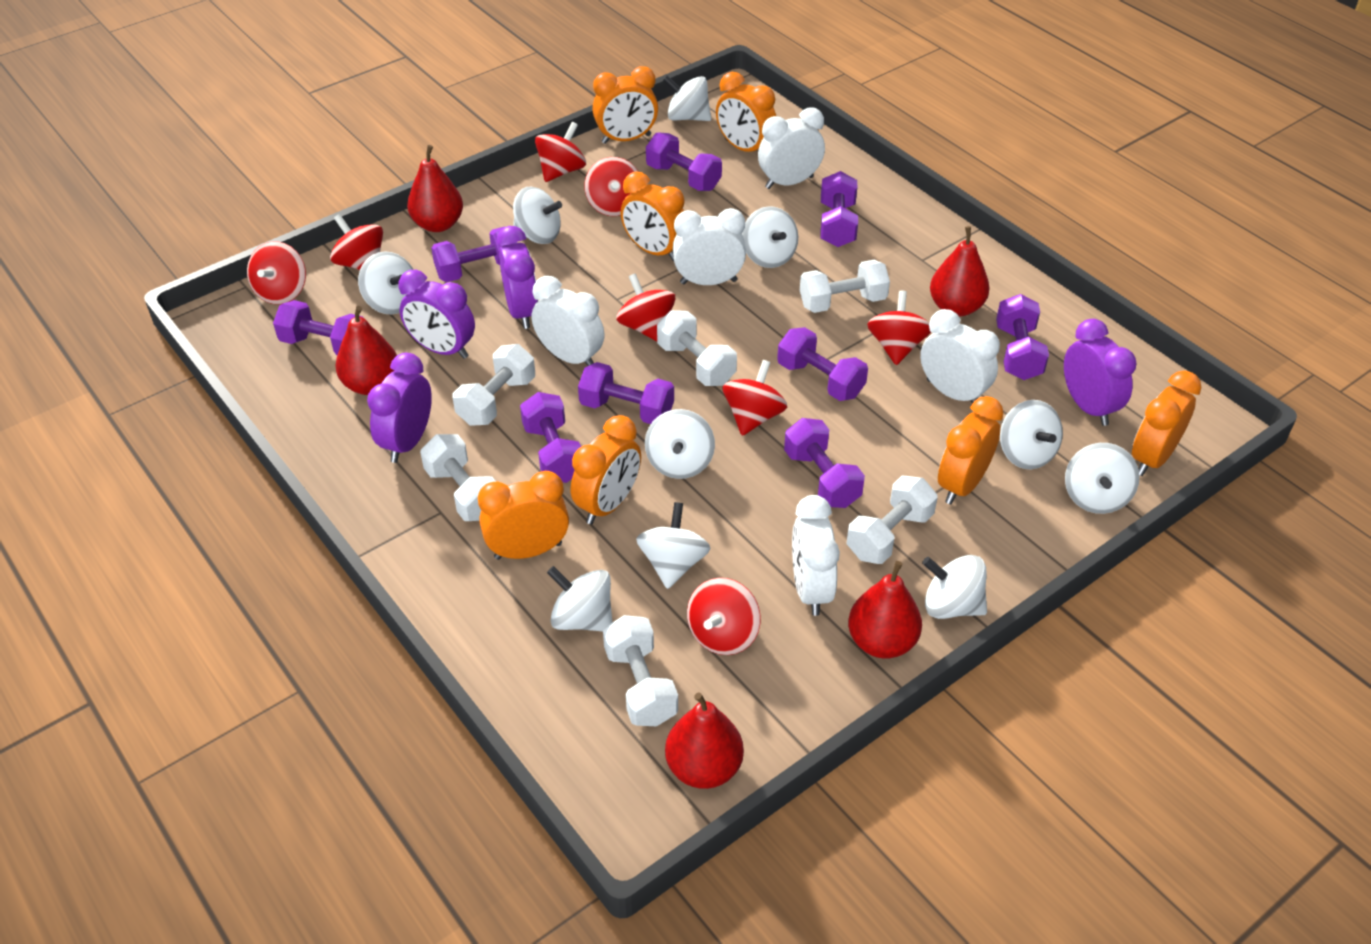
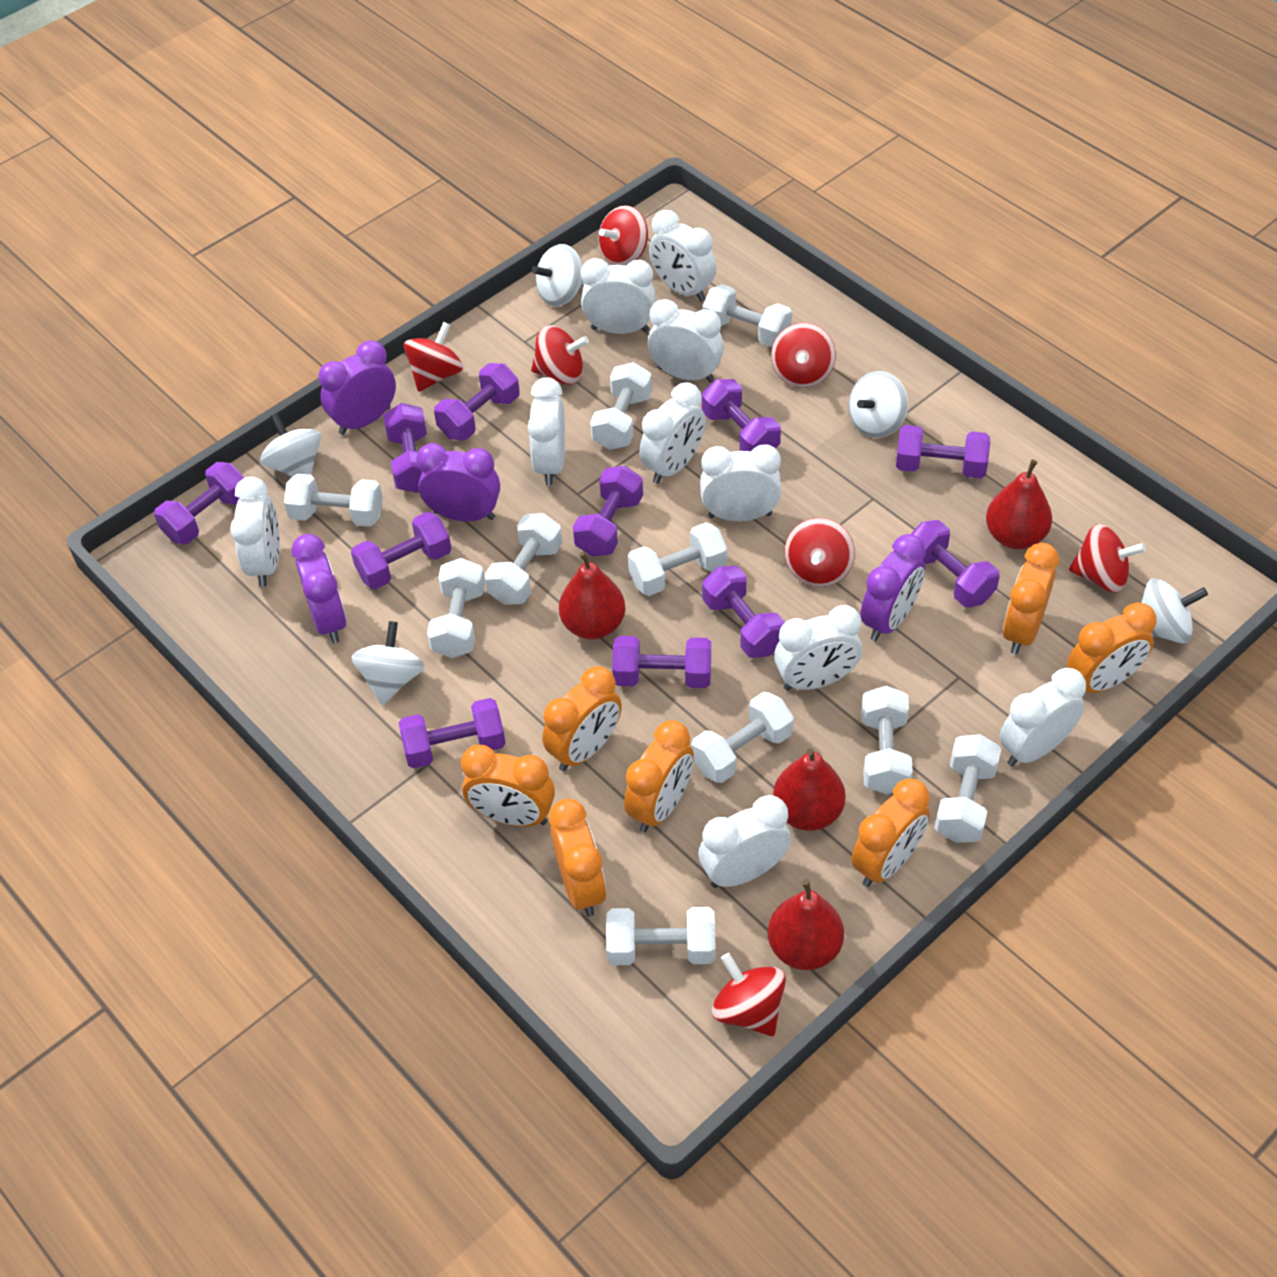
purple dumbbell: [273,300,364,355] [431,227,517,282] [520,392,581,483] [578,362,674,424] [646,132,722,191] [777,327,868,401] [784,418,865,508] [821,171,858,247] [996,294,1049,380] = 9 -> [154,462,244,544] [351,512,452,589] [383,403,427,493] [399,698,506,768] [434,363,520,440] [573,466,643,557] [612,636,711,688] [702,379,781,451] [702,566,785,658] [896,425,990,479] [911,520,1000,607] = 11
red pear: [336,306,397,395] [407,145,463,232] [665,692,744,789] [848,561,922,659] [930,226,990,316] = 5 -> [559,551,625,639] [768,880,844,970] [773,748,846,831] [986,459,1052,549] = 4
red spinning top: [247,241,306,304] [330,214,383,270] [535,122,586,182] [584,157,639,216] [616,273,675,341] [687,578,760,655] [722,360,787,436] [867,291,931,365] = 8 -> [404,322,463,392] [531,325,589,385] [598,205,648,266] [712,953,786,1036] [771,323,836,388] [784,518,855,587] [1069,524,1146,593] = 7
white clock: [532,276,605,366] [673,208,746,285] [758,108,825,189] [792,495,840,616] [920,309,1000,404] = 5 -> [230,477,280,587] [528,377,565,485] [581,258,656,334] [639,382,706,484] [647,299,724,383] [649,210,716,302] [698,795,791,888] [700,444,781,521] [774,605,862,691] [999,668,1086,766] = 10
white dumbbell: [420,434,496,521] [453,344,535,426] [603,615,678,726] [657,310,737,386] [800,260,890,313] [847,476,938,564] = 6 -> [284,473,383,527] [427,558,485,658] [484,513,562,605] [590,362,652,450] [606,907,716,965] [628,522,727,596] [691,692,794,783] [703,284,792,347] [861,686,913,794] [935,734,1001,843] = 10
white spinning top: [358,251,414,314] [513,187,562,244] [547,566,612,632] [636,502,711,589] [645,409,715,479] [663,75,711,121] [742,206,798,268] [922,555,987,619] [1000,400,1063,469] [1065,443,1139,514] = 10 -> [260,413,321,477] [351,621,425,705] [532,244,584,306] [848,371,908,438] [1141,578,1208,643] = 5

